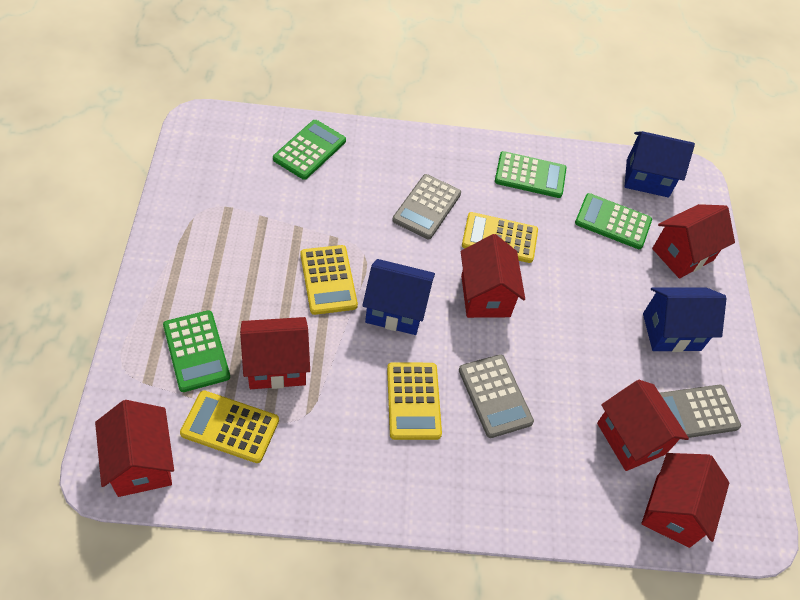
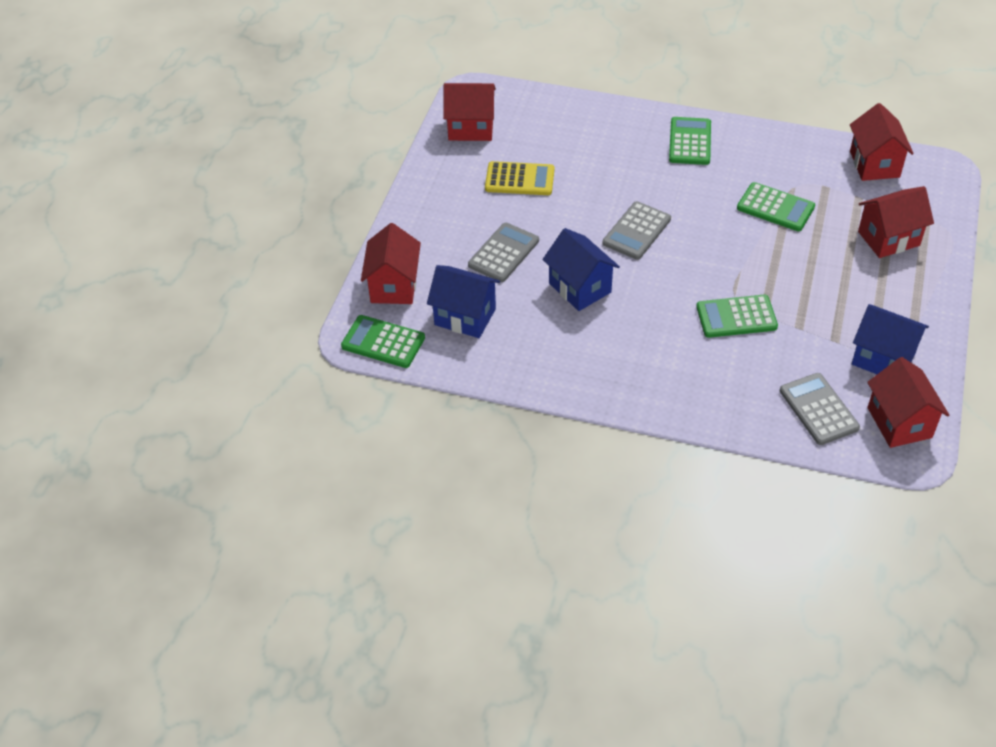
red house: [95,400,174,497] [240,317,310,389] [461,234,525,318] [597,380,689,471] [641,453,729,548] [652,204,735,279] = 6 -> [361,223,421,304] [443,83,496,141] [850,103,914,181] [858,186,934,258] [867,357,949,448] = 5
yellow calculator: [180,390,279,463] [300,245,358,315] [387,362,442,440] [462,212,538,263] = 4 -> [485,161,555,195] = 1

